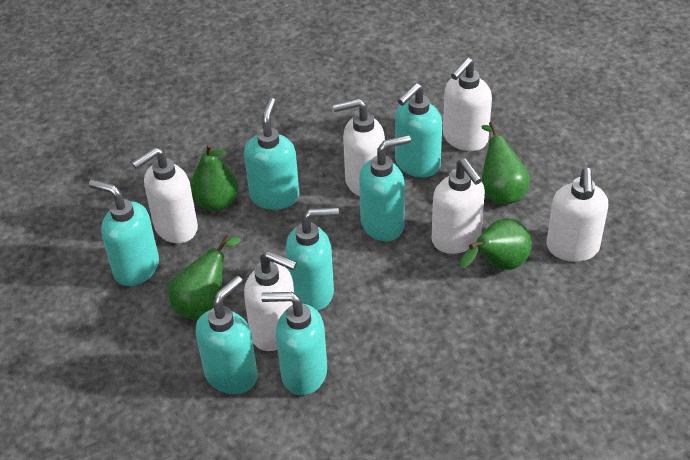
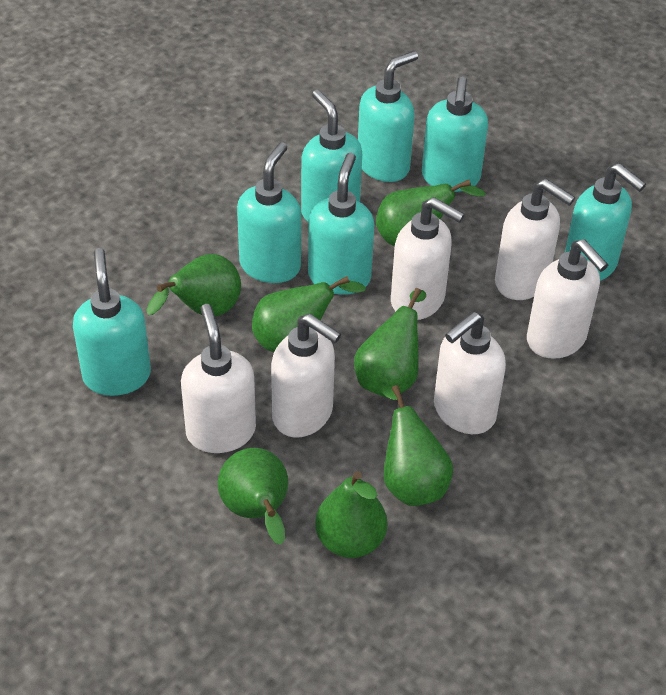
green pear: [168,235,241,320] [190,143,238,211] [459,219,532,270] [481,121,530,205] = 4 -> [146,254,241,317] [218,448,288,545] [252,276,366,352] [315,471,387,558] [354,288,426,398] [376,180,486,246] [381,385,453,506] = 7

